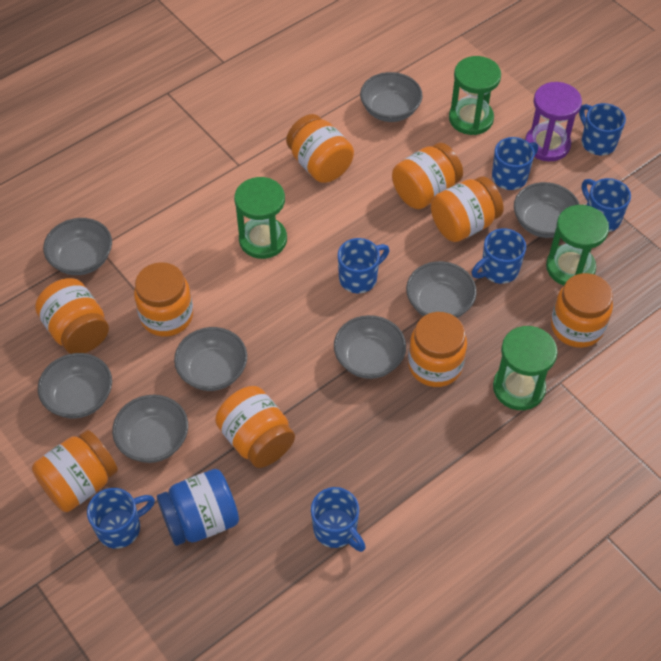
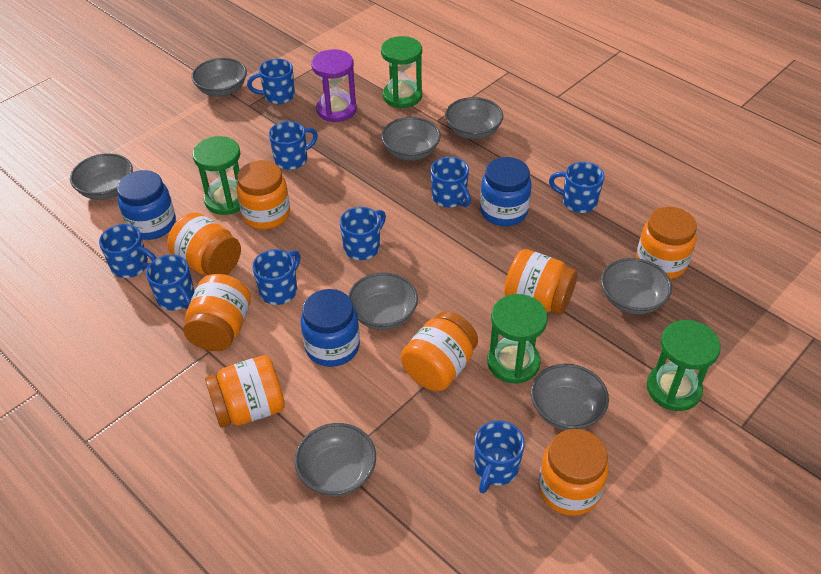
blue jar: [157,469,239,546] = 1 -> [117,170,176,240] [301,289,360,367] [480,157,532,226] = 3
blue mug: [87,488,155,549] [311,487,366,552] [338,238,389,293] [472,228,526,284] [492,137,538,190] [579,103,626,155] [582,178,631,232] = 7 -> [99,224,156,278] [146,255,195,310] [247,59,295,104] [252,249,301,305] [269,121,318,170] [340,207,386,260] [431,157,471,207] [474,420,525,493] [549,162,604,213] = 9
orange jar: [32,430,118,512] [35,278,109,354] [134,262,193,337] [215,386,295,468] [286,114,354,183] [392,143,463,209] [408,312,467,387] [431,176,504,242] [551,273,613,348] = 9 -> [167,212,241,275] [183,274,251,351] [205,355,285,428] [236,160,290,229] [401,311,478,391] [504,249,578,315] [539,429,609,516] [636,207,697,279] = 8

